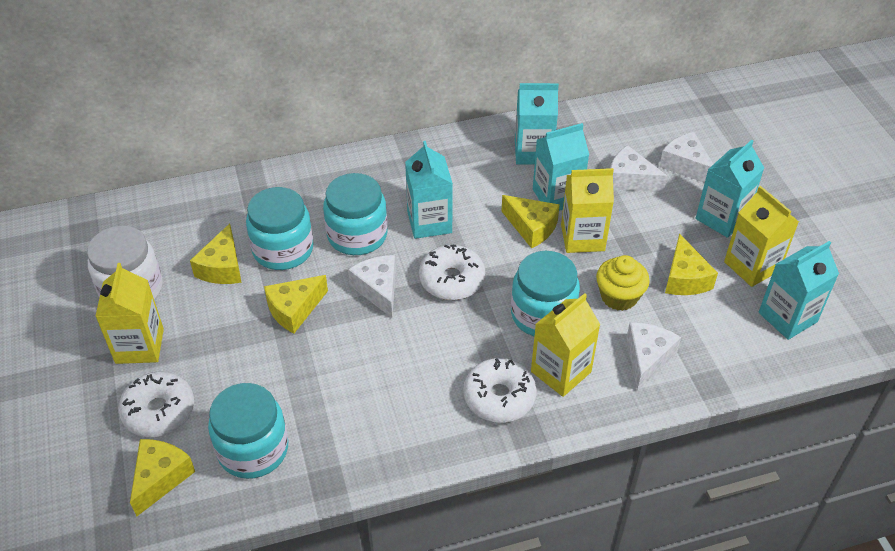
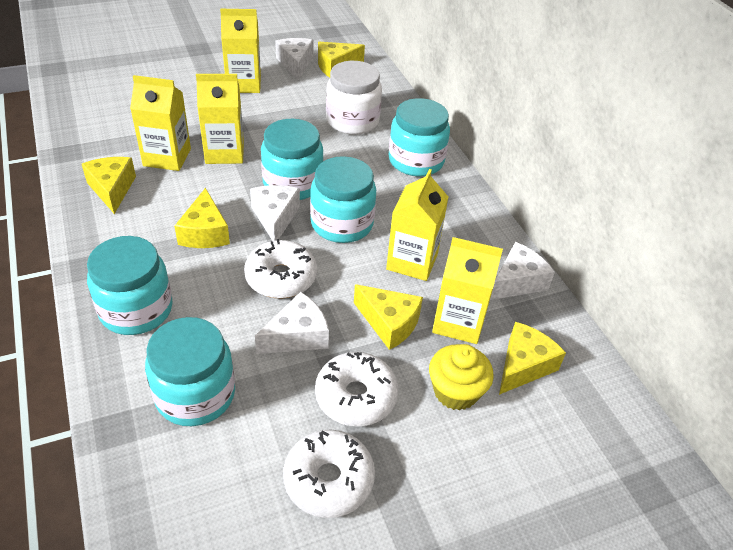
turquoise carton: [405,141,453,239] [515,83,559,165] [533,123,589,211] [696,140,764,238] [759,241,839,340] = 5 -> none = 0
turquoise jar: [208,383,288,479] [246,187,314,270] [323,173,388,255] [511,251,580,336] = 4 -> [87,236,173,335] [145,317,235,426] [261,119,324,200] [310,156,376,243] [389,98,450,176] = 5
yellow carton: [95,263,164,364] [531,293,600,397] [561,168,614,253] [724,186,799,287] = 4 -> [130,75,191,171] [196,74,244,164] [220,9,261,93] [386,169,448,281] [432,237,503,344] = 5

